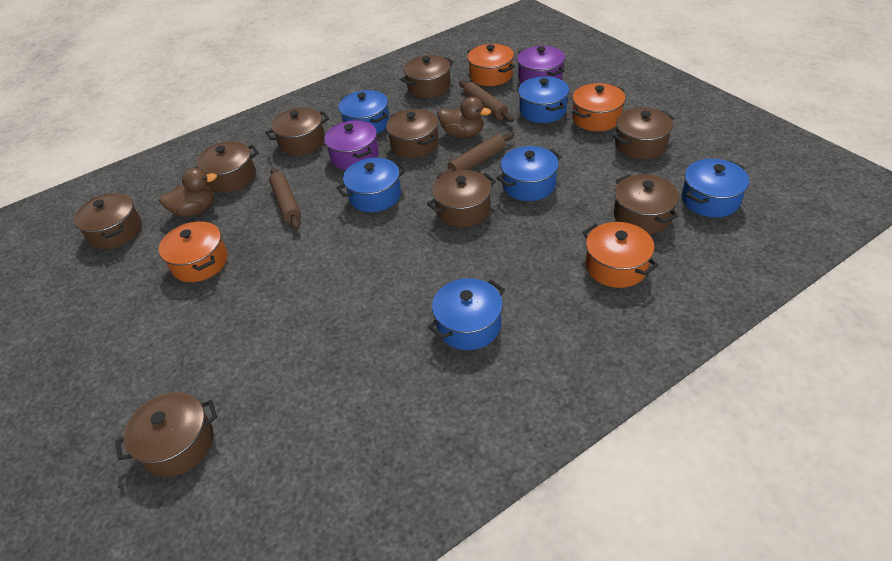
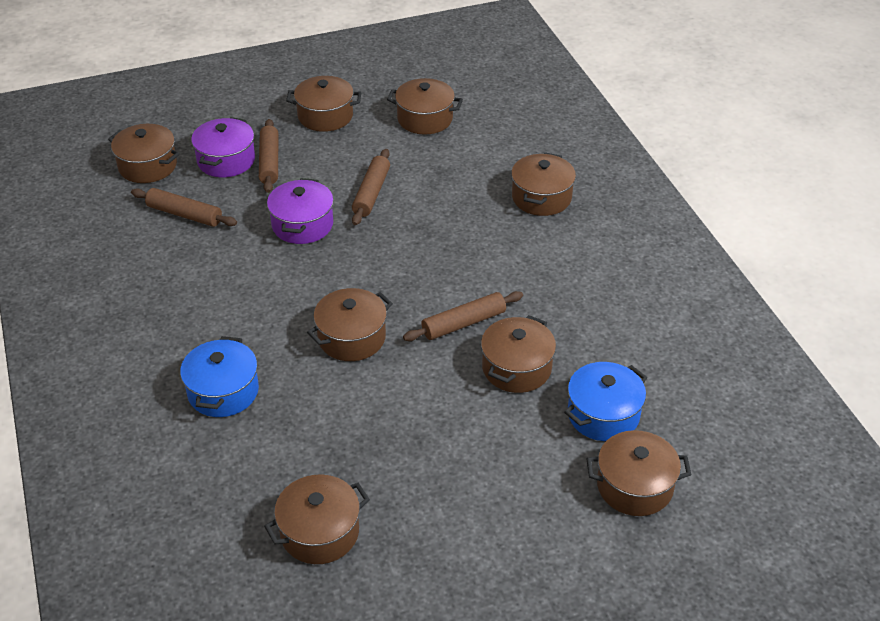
blue pot: [337,158,407,212] [338,90,389,134] [428,278,505,350] [497,146,562,201] [518,76,569,123] [682,159,749,217] = 6 -> [180,336,259,417] [564,362,647,441] = 2
brown duck: [159,168,217,217] [438,97,491,138] = 2 -> none = 0
brown pot: [74,193,142,249] [115,392,217,477] [194,141,259,193] [265,107,329,155] [386,109,439,158] [400,55,454,98] [427,170,496,227] [613,108,674,159] [614,174,679,234] = 9 -> [108,124,180,183] [264,474,370,564] [286,76,361,132] [307,288,393,361] [387,78,463,135] [481,315,556,393] [511,152,576,216] [586,430,692,516] = 8
brown rolling pin: [269,167,301,230] [437,132,515,179] [459,80,514,122] = 3 -> [131,188,237,227] [259,119,279,193] [352,149,390,225] [403,291,523,341] = 4
orange pot: [159,221,228,282] [467,44,515,86] [572,83,626,131] [582,222,659,288] = 4 -> none = 0

